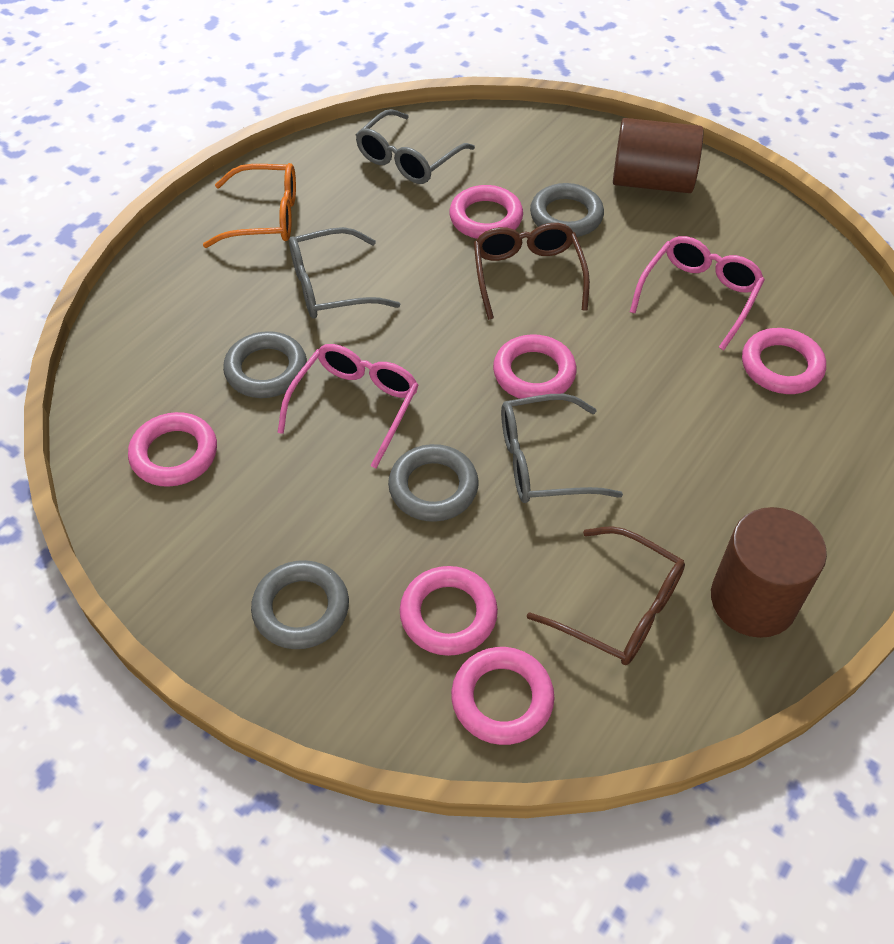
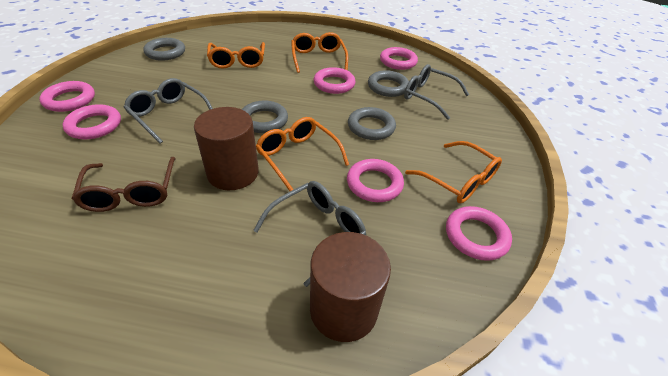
brown glasses: [474,223,590,320] [527,526,685,665] = 2 -> [72,157,176,212] = 1
orange glasses: [203,163,296,248] = 1 -> [207,42,265,69] [256,117,349,191] [291,32,348,73] [405,141,502,204] = 4
pink glasses: [277,344,419,469] [630,236,765,350] = 2 -> none = 0

